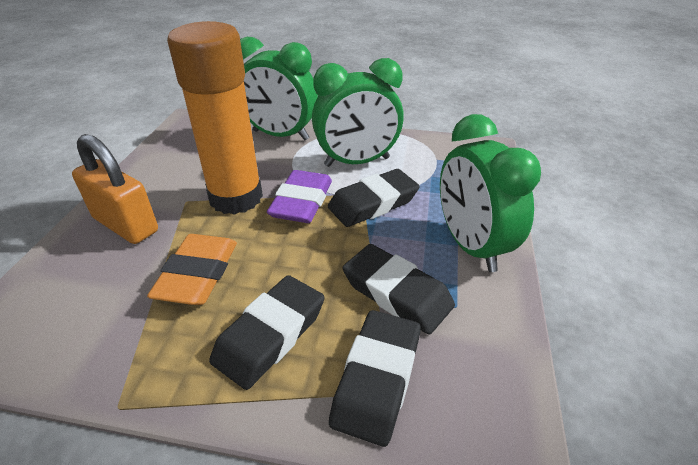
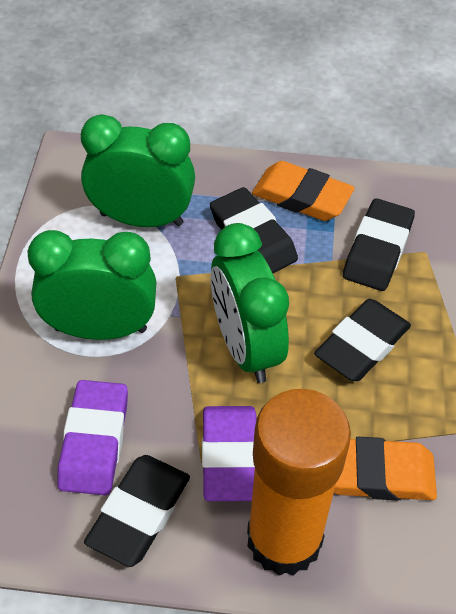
orange eraser: [147,234,237,305] = 1 -> [252,161,355,221] [334,437,437,501] = 2
orange padlock: [72,134,158,244] = 1 -> none = 0
purple eraser: [267,170,332,223] = 1 -> [57,380,128,496] [202,406,257,501] = 2

